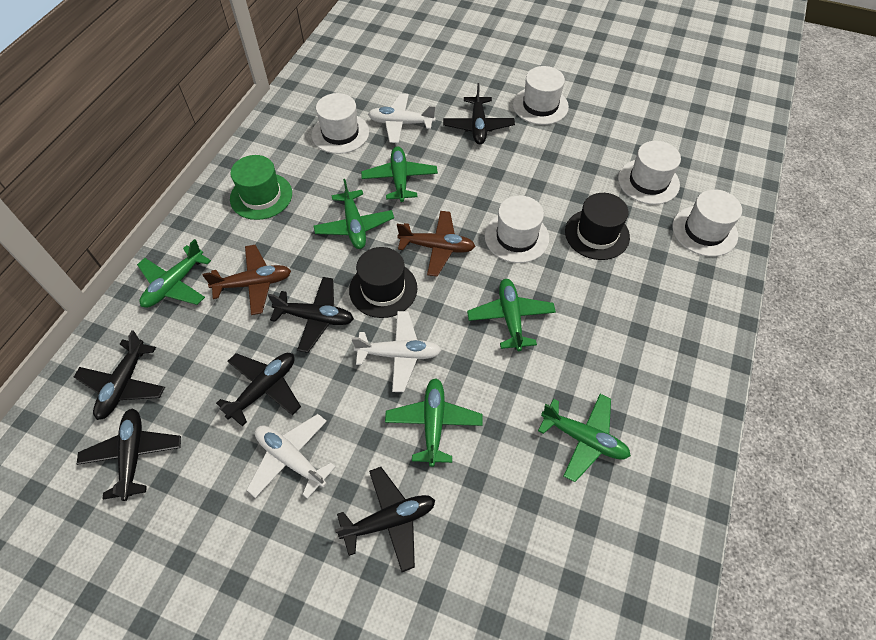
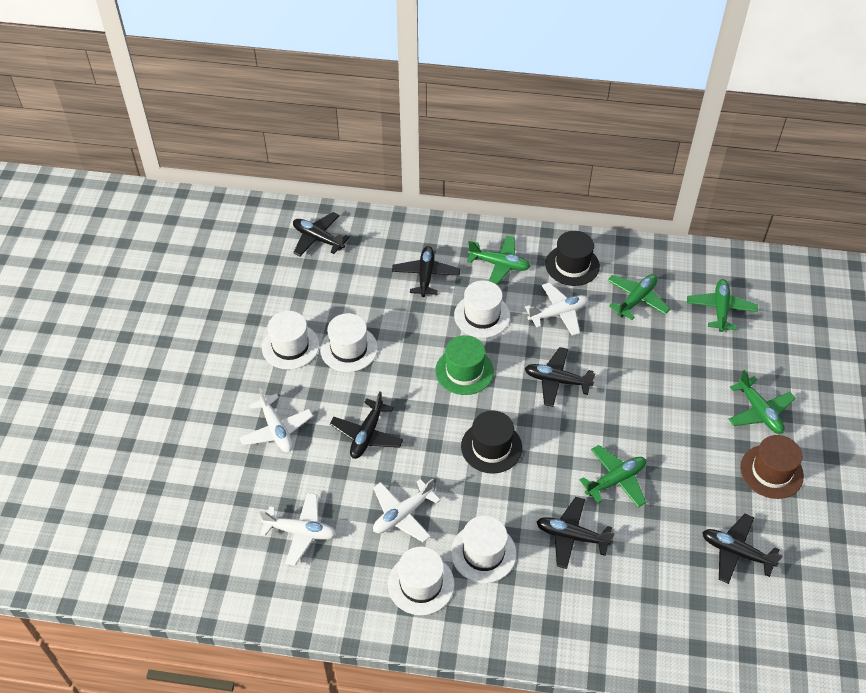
brown hat: none = 0 -> [740,435,804,499] = 1
brown plane: [202,245,291,315] [397,211,475,277] = 2 -> none = 0
green plane: [137,239,211,308] [314,179,394,249] [361,146,438,202] [385,378,482,467] [467,279,556,351] [538,394,631,482] = 6 -> [467,235,531,285] [579,445,646,507] [607,274,670,320] [687,279,758,332] [729,370,796,434] = 5
white plane: [246,414,336,499] [351,311,441,392] [368,93,436,143] = 3 -> [239,388,313,452] [259,493,336,566] [373,479,441,542] [525,283,588,336] = 4

